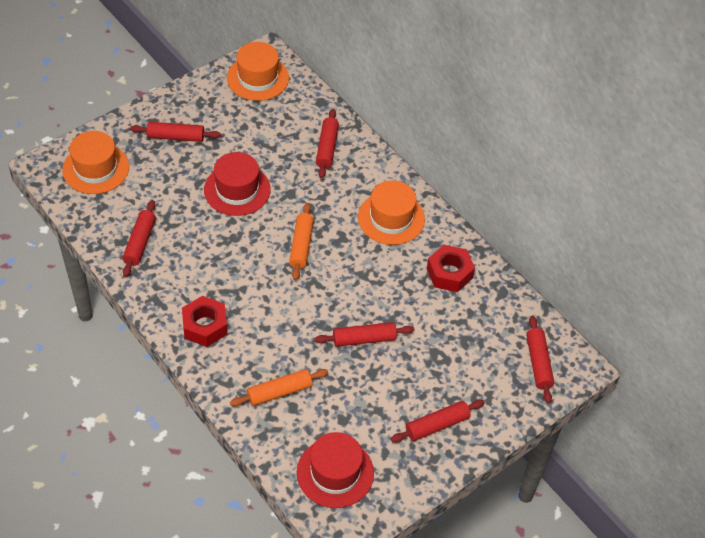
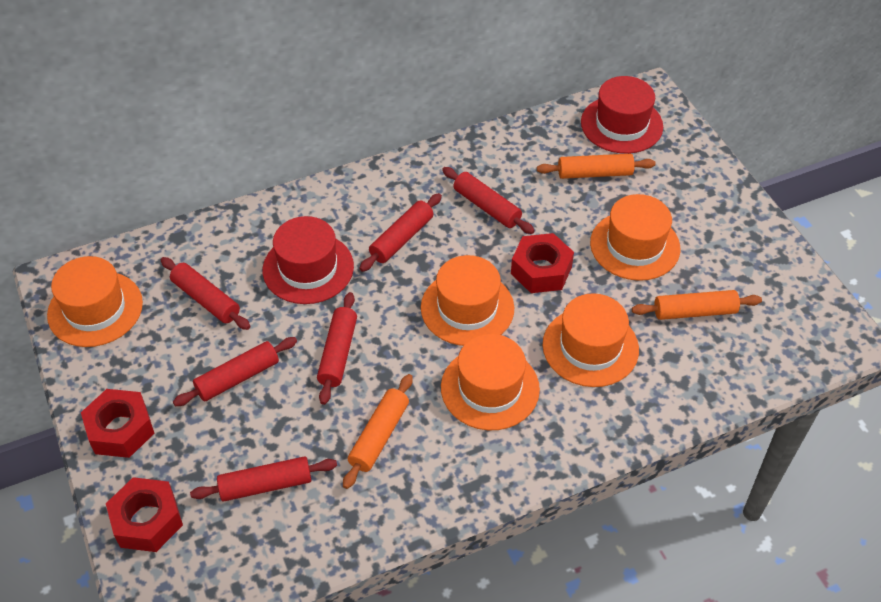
orange hat: [62,131,129,194] [227,42,289,101] [358,180,425,245] = 3 -> [47,256,143,347] [421,255,514,346] [441,334,540,430] [542,293,639,387] [590,194,680,281] = 5
orange rolling pin: [230,369,328,406] [289,203,314,280] = 2 -> [343,374,413,489] [537,154,656,179] [632,290,762,320] = 3
red nut: [182,296,227,347] [427,245,475,292] = 2 -> [81,389,155,458] [106,477,183,552] [511,233,574,293] = 3

